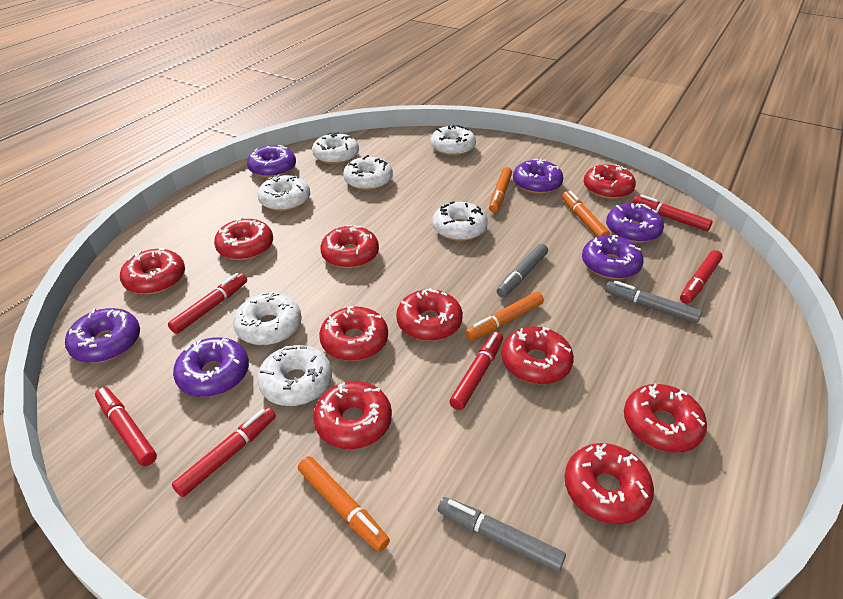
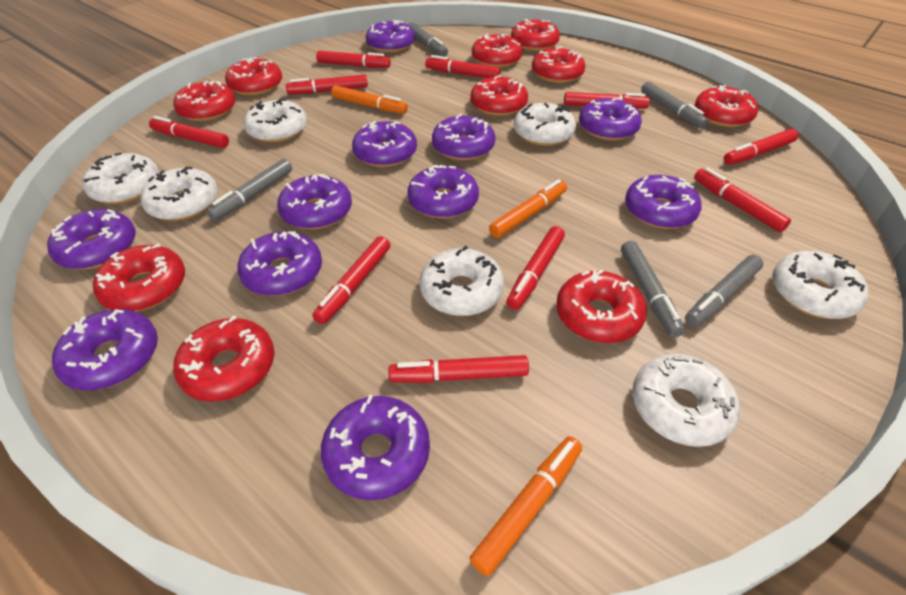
grey marker: [438,497,566,572] [497,244,548,297] [605,280,702,323] = 3 -> [207,159,292,221] [408,22,448,57] [621,241,685,338] [641,82,708,128] [685,255,764,327] = 5
orange marker: [298,456,390,552] [465,292,544,341] [489,167,512,212] [562,191,610,237] = 4 -> [331,85,408,114] [469,436,582,577] [489,179,567,238] = 3
purple donut: [65,308,140,363] [173,338,249,397] [247,145,296,178] [513,159,563,194] [582,235,644,279] [606,203,664,243] = 6 -> [47,209,136,269] [52,309,158,390] [237,231,322,296] [277,174,352,230] [321,395,430,500] [352,121,417,167] [366,20,415,53] [407,165,479,219] [432,113,496,160] [579,98,642,141] [625,175,702,229] = 11
red marker: [95,387,157,466] [168,273,247,334] [172,407,276,497] [449,332,503,410] [633,195,713,231] [680,250,723,304] = 6 -> [149,116,229,148] [286,74,368,94] [312,236,390,324] [316,51,391,68] [388,355,529,383] [425,55,500,78] [506,226,565,310] [564,92,650,109] [694,168,791,232] [724,129,799,165] = 10

